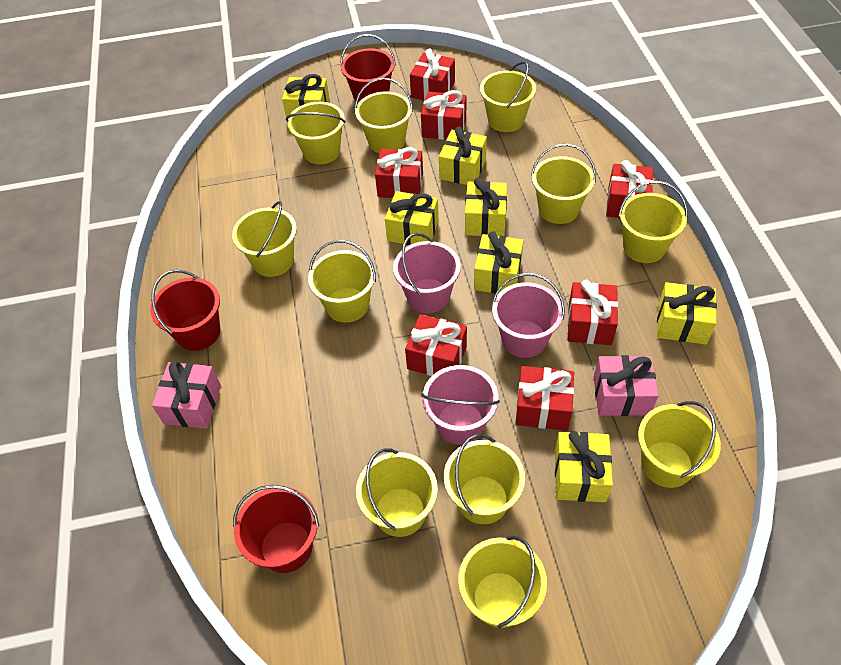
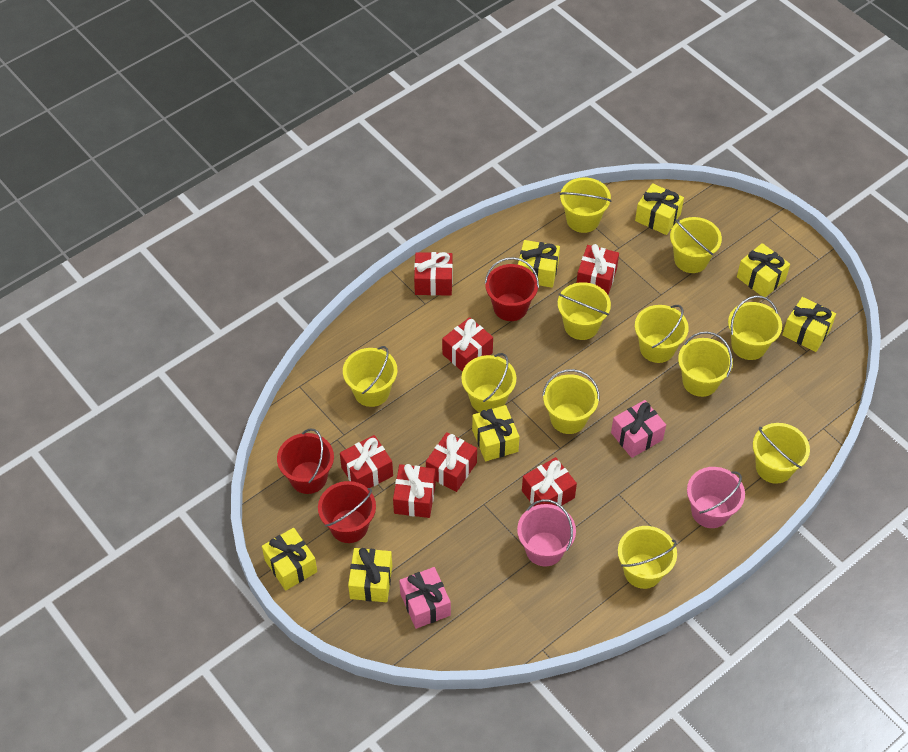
pink bucket: [393,233,461,313] [421,365,500,445] [492,273,565,358] = 3 -> [517,499,576,566] [687,467,745,528] = 2

